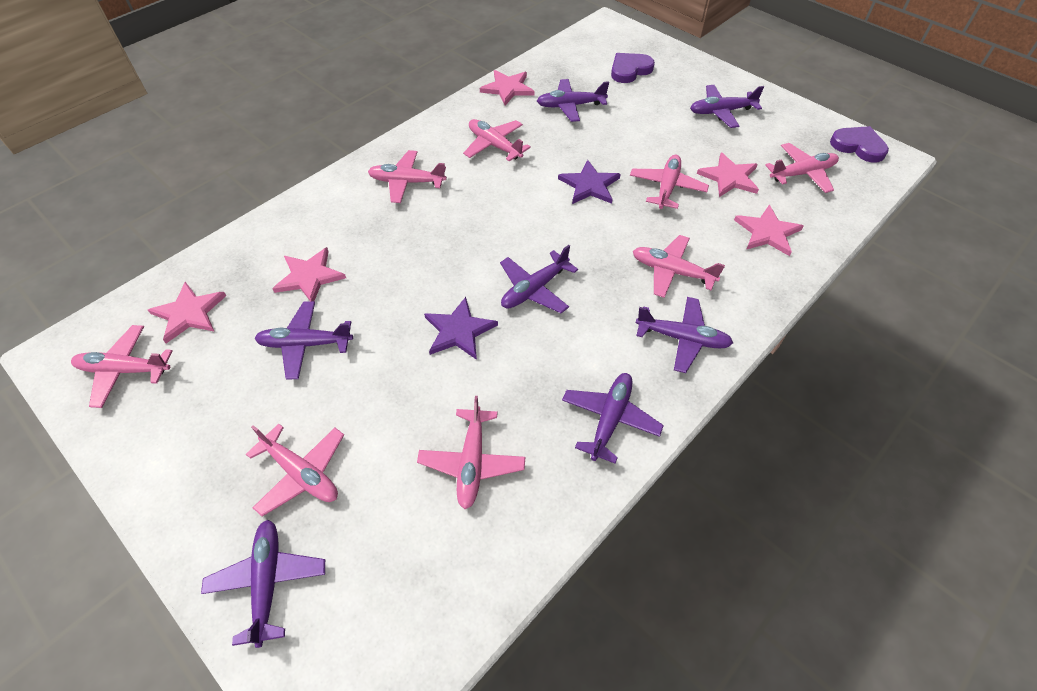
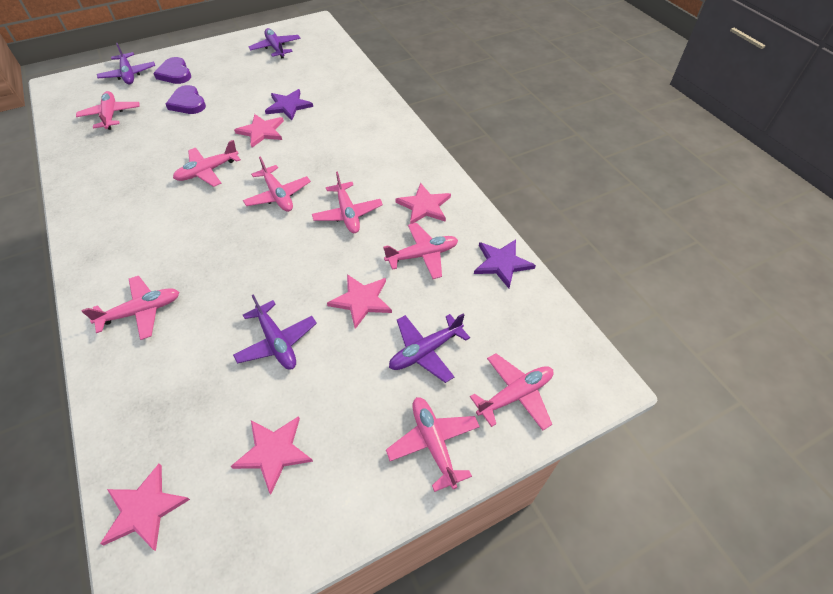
purple plane: [201,520,325,648] [254,301,353,379] [500,245,578,313] [537,79,609,122] [562,373,664,463] [636,297,733,373] [690,85,764,128] = 7 -> [97,43,155,84] [233,294,317,370] [249,28,301,58] [389,313,470,383] = 4

